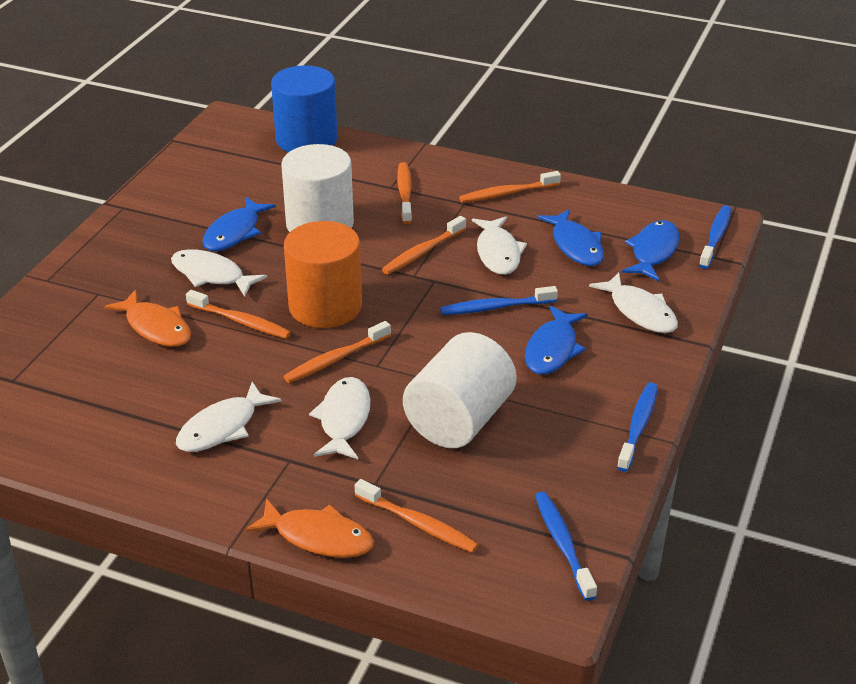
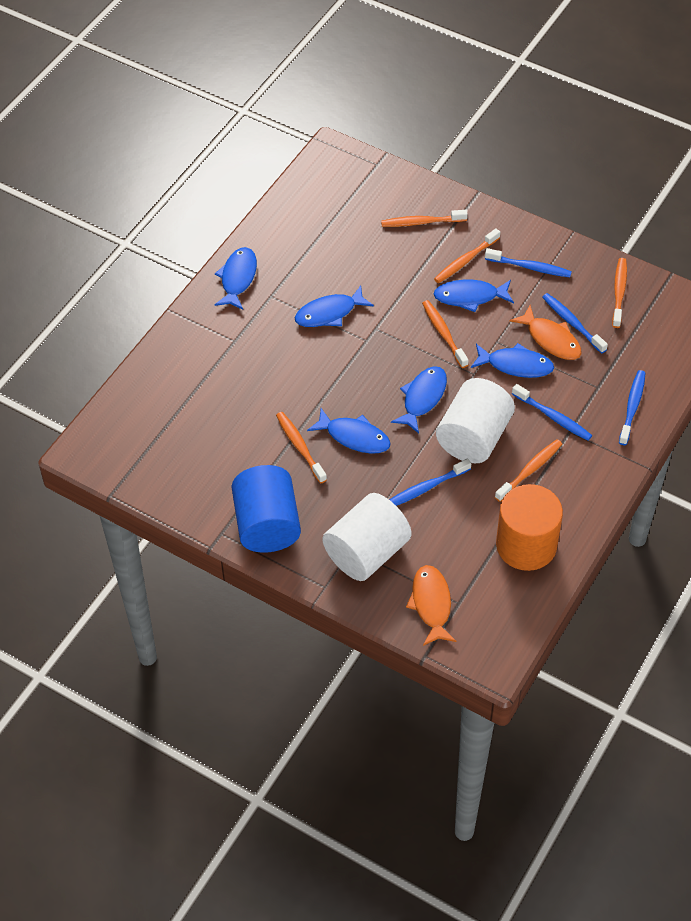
blue fish: [202,197,276,251] [525,306,588,375] [537,209,604,266] [622,220,679,281] = 4 -> [214,247,257,310] [295,285,374,327] [307,408,391,454] [391,366,447,433] [433,279,514,312] [471,343,554,378] = 6
blue toothbrush: [440,286,558,315] [535,492,597,601] [617,383,658,472] [699,205,731,269] = 4 -> [390,458,471,506] [485,248,572,277] [512,384,592,441] [542,293,608,353] [619,370,645,445] = 5
white fish: [171,249,267,297] [176,382,282,452] [309,377,371,459] [472,216,527,275] [589,272,678,333] = 5 -> none = 0

